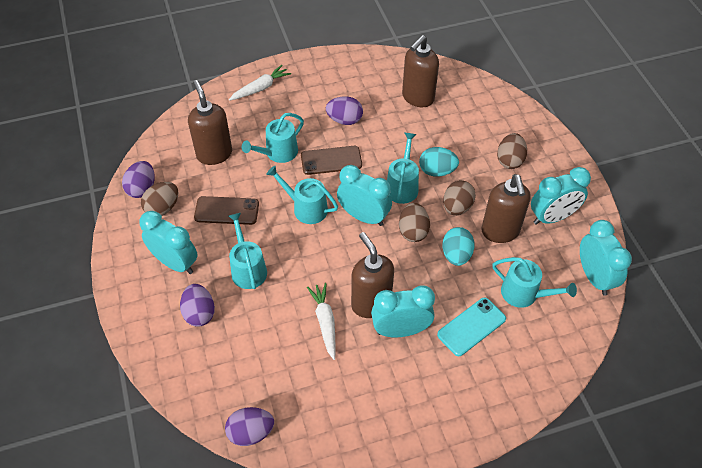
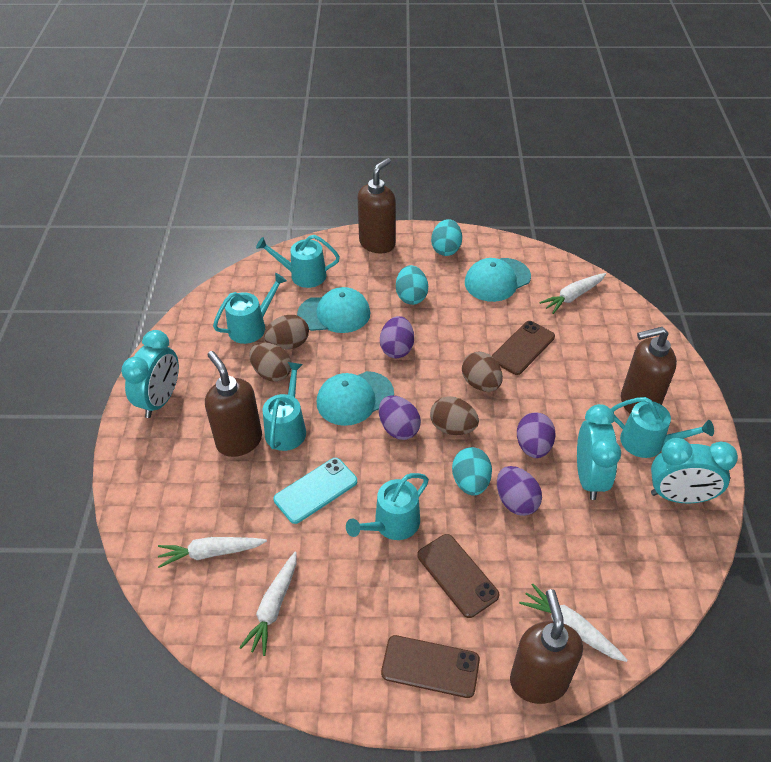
brown phone: [194,196,259,225] [301,146,362,175] = 2 -> [381,635,480,698] [417,534,499,618] [492,321,555,375] = 3
turquoise cap: none = 0 -> [297,287,370,333] [317,371,394,426] [465,258,531,302] = 3
turquoise clock: [140,211,198,274] [337,165,392,226] [371,285,435,337] [531,167,591,225] [580,220,632,296] = 5 -> [121,330,179,418] [577,404,621,500] [651,438,738,503] = 3
turquoise egg: [419,147,459,177] [442,227,475,266] = 2 -> [396,265,428,305] [431,219,462,256] [452,447,492,496] = 3
white carrot: [229,65,291,101] [307,283,336,360] = 2 -> [158,537,267,568] [239,552,297,656] [519,584,628,662] [539,273,606,314] = 4

